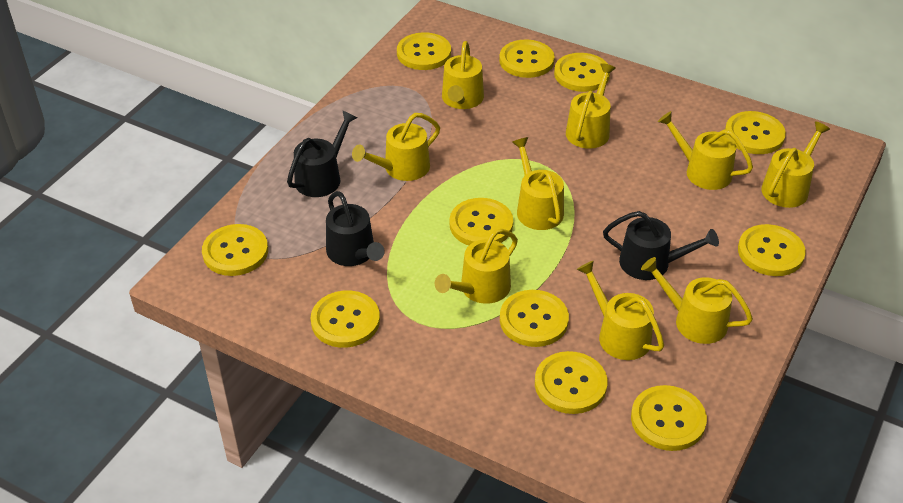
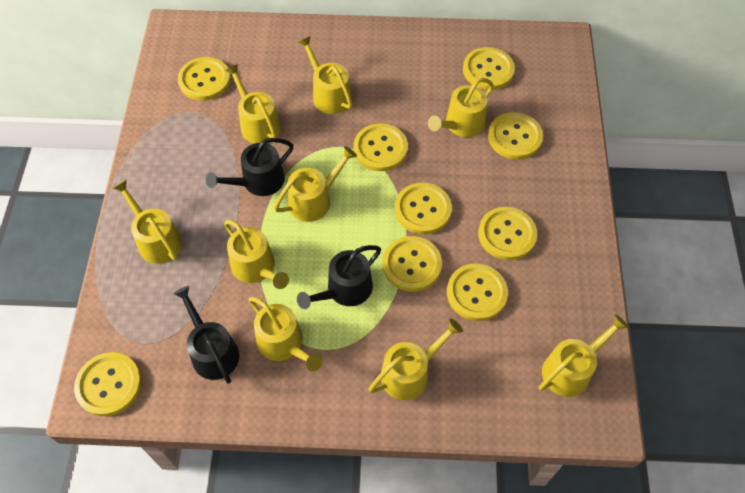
yellow button: [202,224,268,276] [311,290,380,348] [397,32,451,70] [450,198,513,245] [499,40,555,78] [500,290,569,347] [535,351,607,414] [554,53,610,92] [631,385,707,451] [725,111,786,154] [738,224,806,276] = 11 -> [74,352,142,416] [178,57,231,101] [353,123,408,171] [383,236,442,292] [395,183,452,235] [447,263,508,321] [463,47,515,90] [478,207,537,260] [488,112,543,159] = 9

